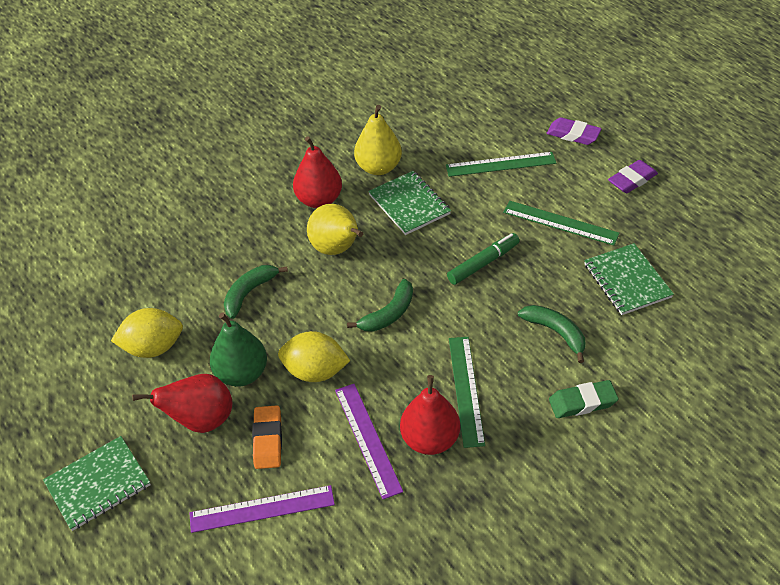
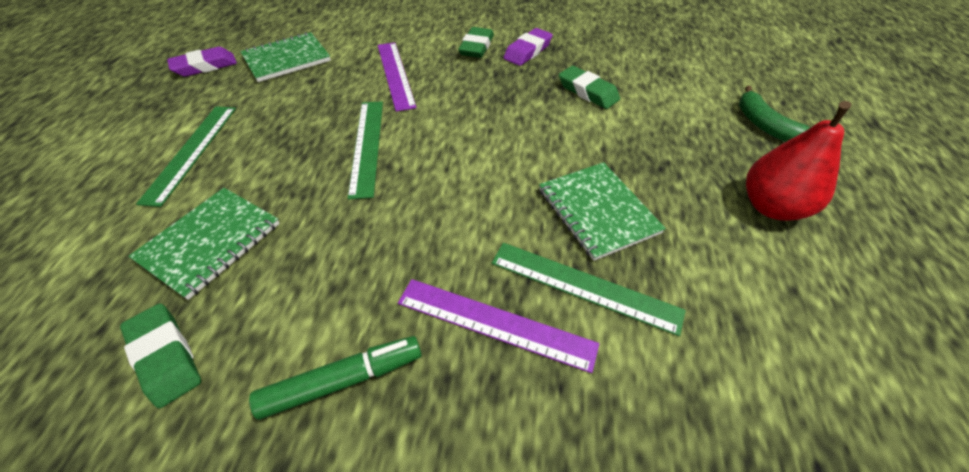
green banana: [224,265,288,319] [347,279,413,332] [518,305,586,363] = 3 -> [739,86,810,142] = 1
green eraser: [549,380,618,418] = 1 -> [120,304,201,408] [458,27,494,58] [559,66,620,109] = 3
green pear: [210,313,267,387] = 1 -> none = 0
orange eraser: [252,406,282,469] = 1 -> none = 0
red pear: [132,374,232,433] [293,136,342,208] [400,375,460,455] = 3 -> [746,101,851,221] = 1
yellow lemon: [111,308,183,358] [278,331,350,382] = 2 -> none = 0
yellow pear: [307,204,363,255] [354,105,402,175] = 2 -> none = 0

